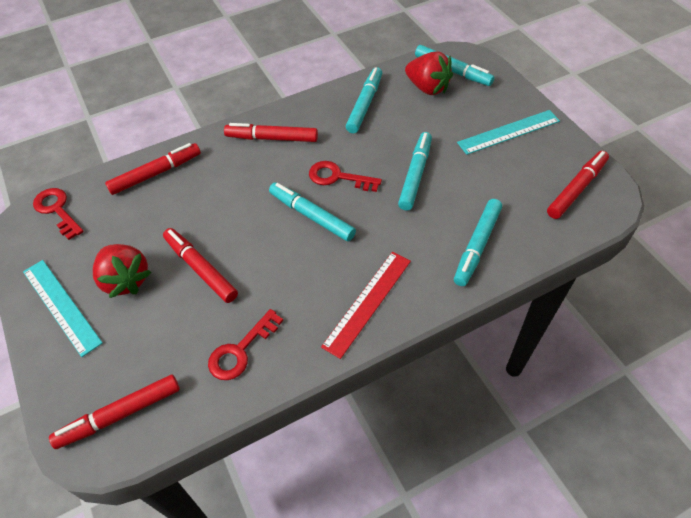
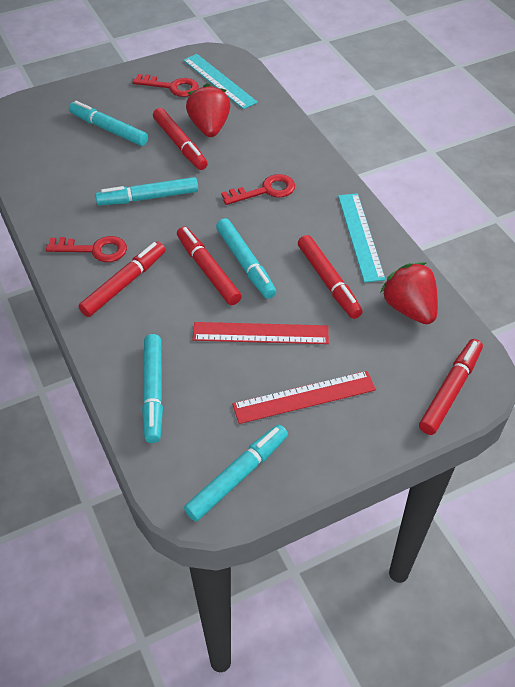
red ruler: [321,252,411,359] = 1 -> [192,322,329,344] [232,371,376,424] = 2

